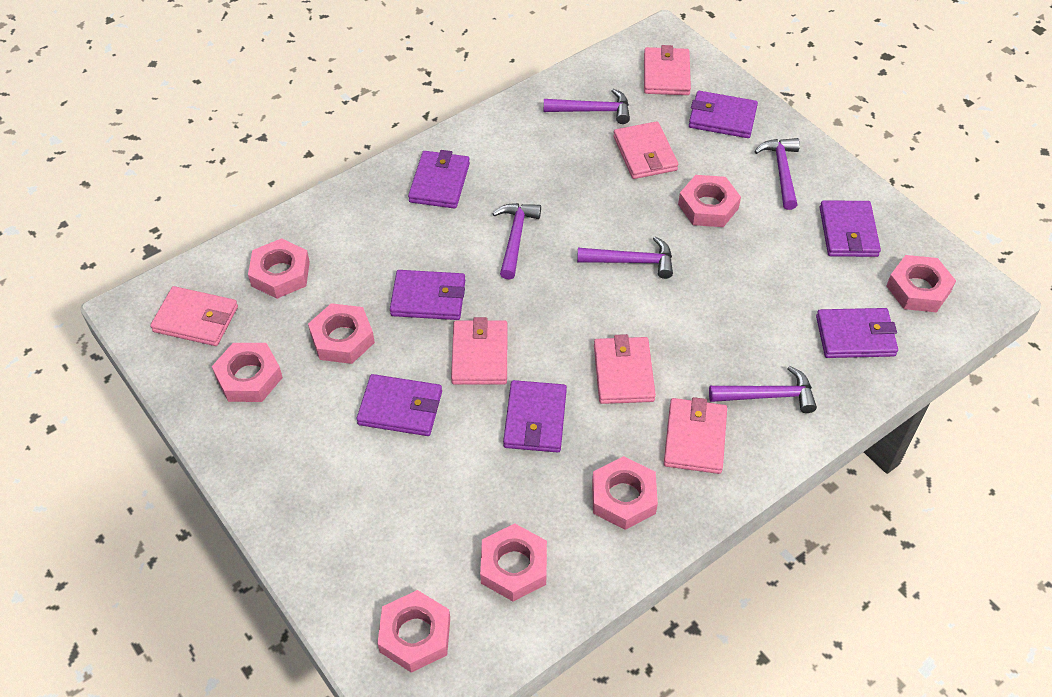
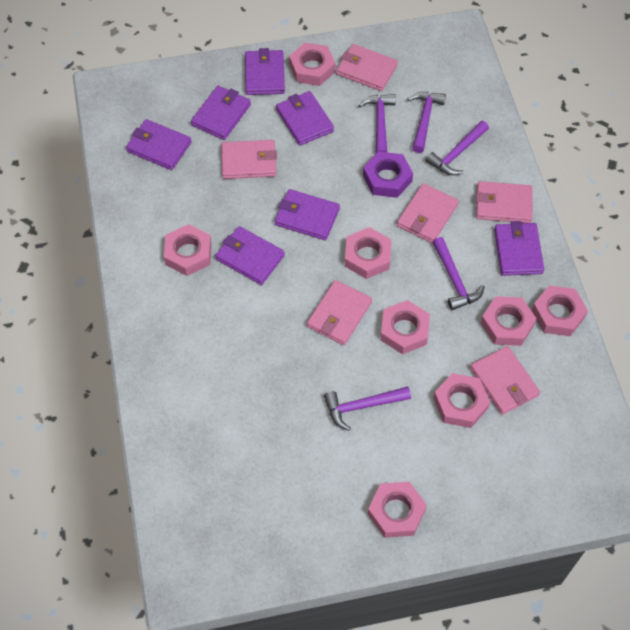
purple nut: none = 0 -> [363,151,413,198] = 1

